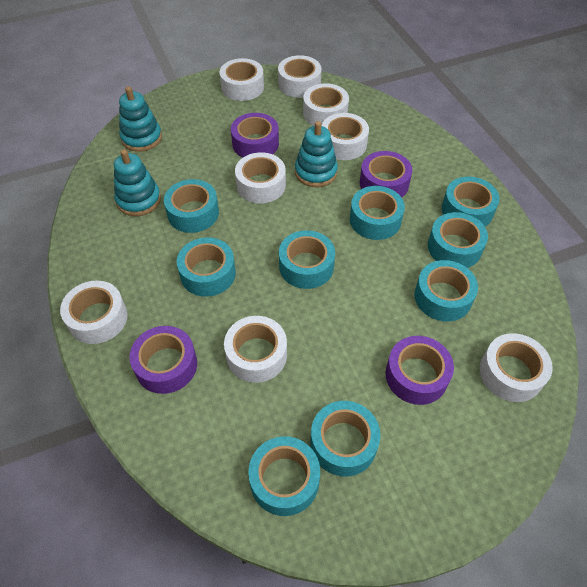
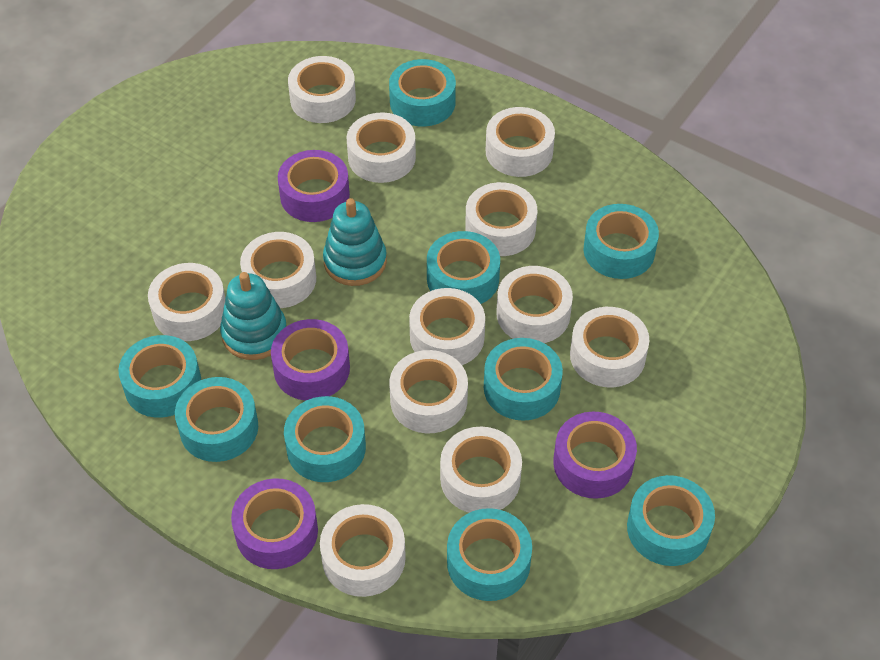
turquoise stacking toy: [114,149,161,216] [119,86,162,152] [295,121,338,187] = 3 -> [220,272,287,360] [323,198,387,286] = 2
white tape: [60,280,128,344] [220,58,264,101] [224,316,287,383] [235,152,286,203] [278,55,322,98] [303,83,349,126] [322,113,369,160] [480,333,553,402] = 8 -> [148,263,225,341] [240,232,316,308] [288,56,356,123] [320,504,406,597] [347,112,416,183] [389,350,468,433] [409,288,485,365] [440,427,522,513] [465,182,537,256] [486,107,555,177] [496,266,573,343] [570,307,649,387] = 12

